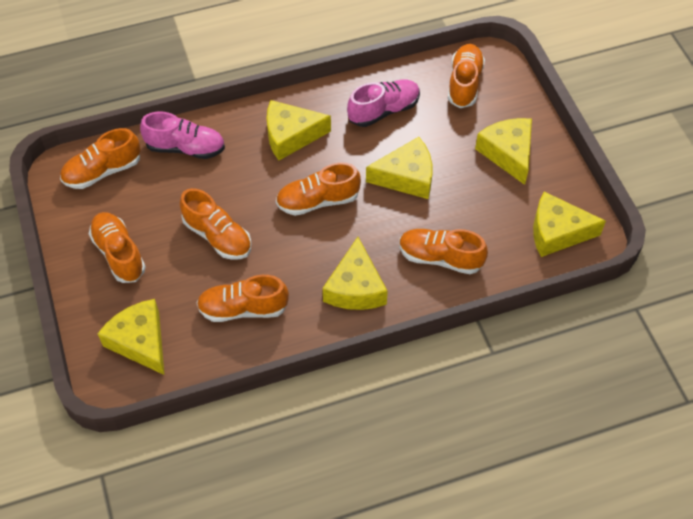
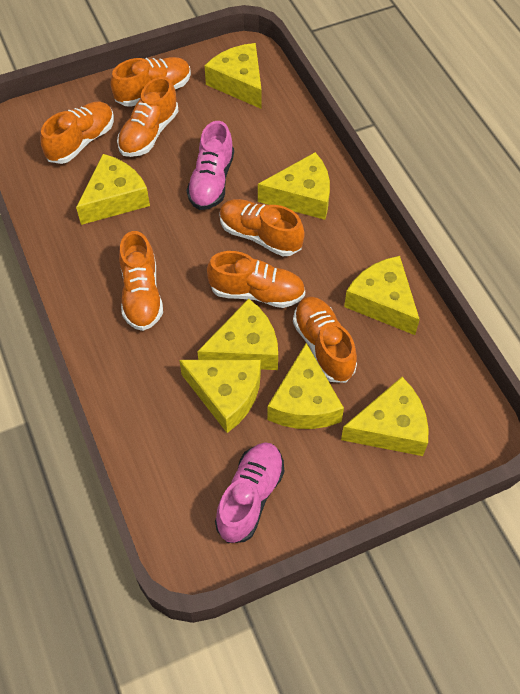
yellow cheese: [97,299,165,375] [267,100,331,161] [323,237,388,310] [366,137,432,199] [475,118,532,185] [533,192,606,257] = 6 -> [76,154,150,225] [179,360,261,433] [197,298,278,370] [205,43,262,109] [258,152,330,220] [267,343,344,429] [341,377,429,456] [344,256,420,335] = 8

